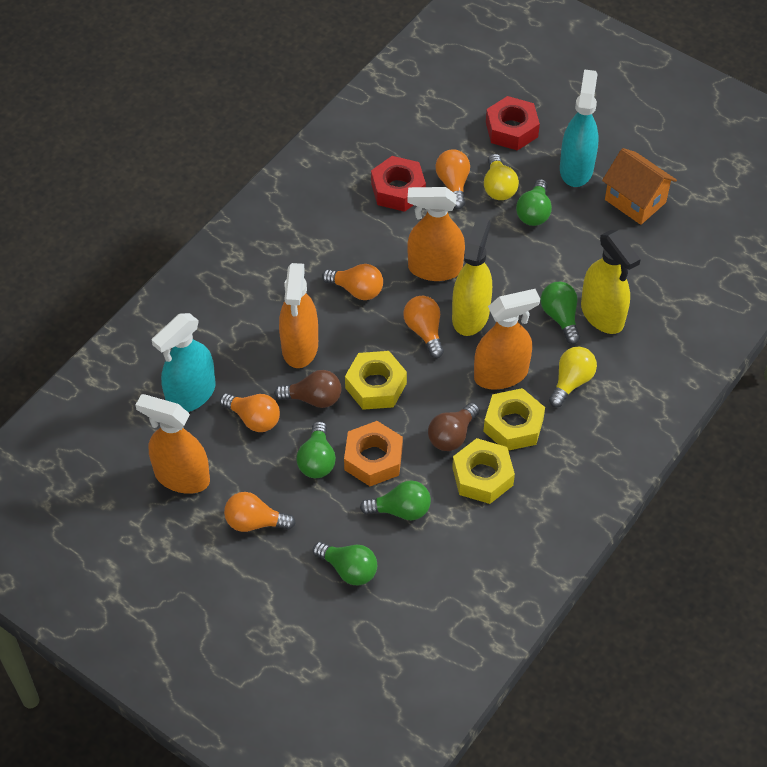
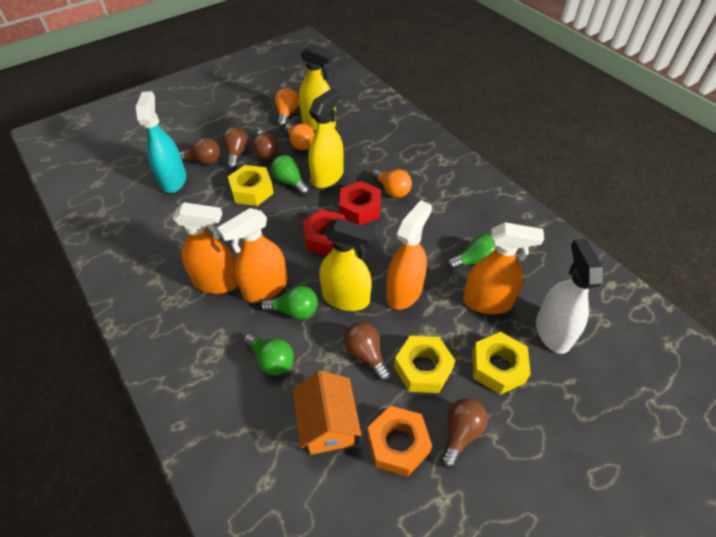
brown light bulb: [274,370,341,408] [428,403,480,451] = 2 -> [179,138,220,165] [222,126,249,169] [253,130,279,159] [344,322,391,381] [441,398,488,468] = 5
green light bulb: [296,421,336,478] [313,542,377,585] [360,480,431,520] [516,179,552,226] [541,282,580,344] = 5 -> [243,333,294,375] [260,286,318,319] [271,155,309,195] [447,234,496,270] = 4
orange light bulb: [220,393,280,432] [224,492,296,532] [322,264,383,300] [403,296,444,358] [435,149,470,209] = 5 -> [275,88,299,127] [284,124,315,150] [372,169,412,198] = 3
turquoise spray bottle: [152,313,215,412] [560,69,599,187] = 2 -> [136,91,186,193] = 1
white spray bottle: none = 0 -> [536,239,604,354] = 1
yellow light bulb: [484,154,519,200] [549,347,597,407] = 2 -> none = 0
yellow spray bottle: [452,217,492,336] [581,230,641,334] = 2 -> [299,43,336,131] [308,88,344,188] [319,218,375,311] = 3

